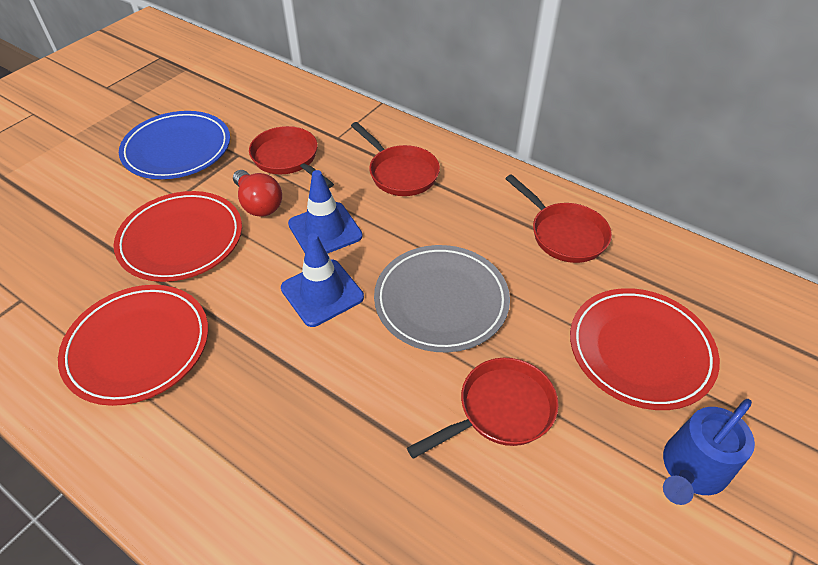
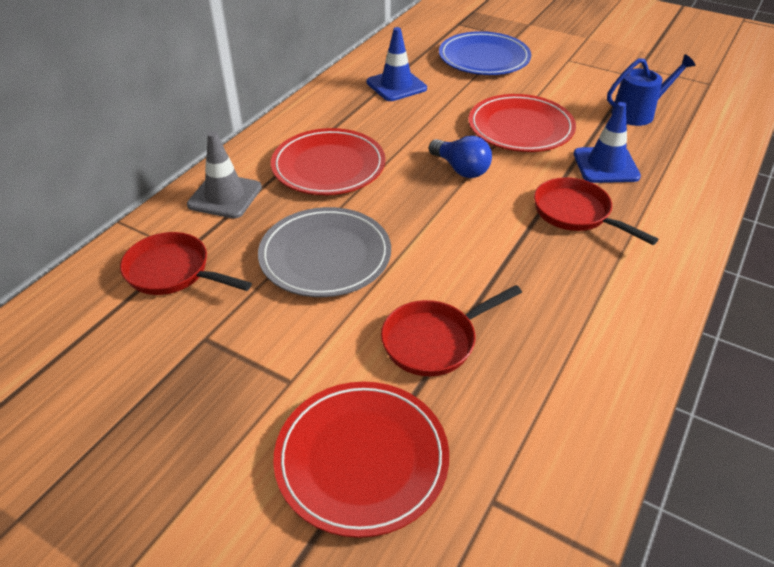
blue light bulb: none = 0 -> [429,136,492,178] = 1
grey traffic cone: none = 0 -> [187,131,262,219] = 1
red light bulb: [233,170,282,217] = 1 -> none = 0
red pan: [249,126,334,188] [351,122,440,196] [407,358,559,459] [505,174,612,263] = 4 -> [120,232,252,295] [381,285,522,376] [534,177,659,245] = 3

